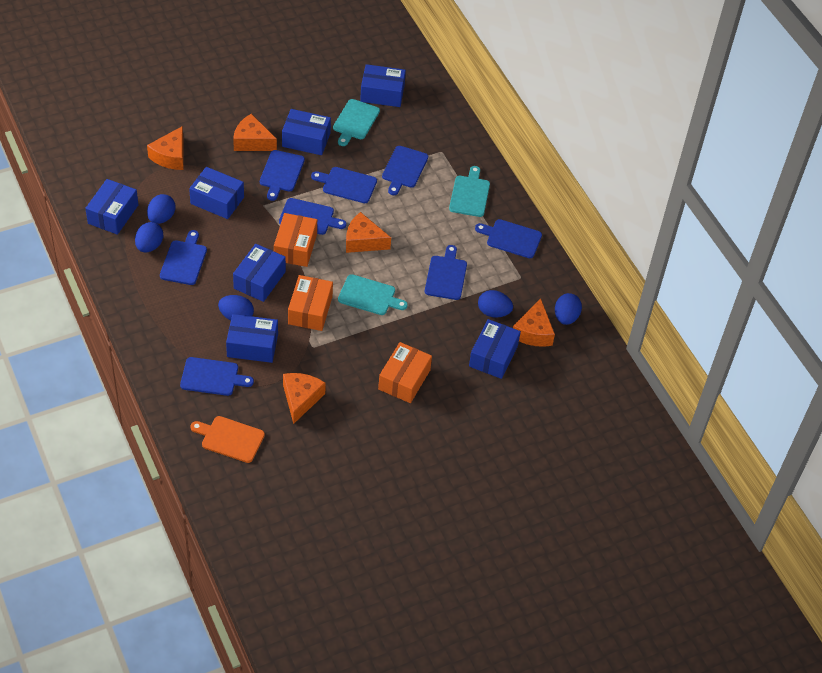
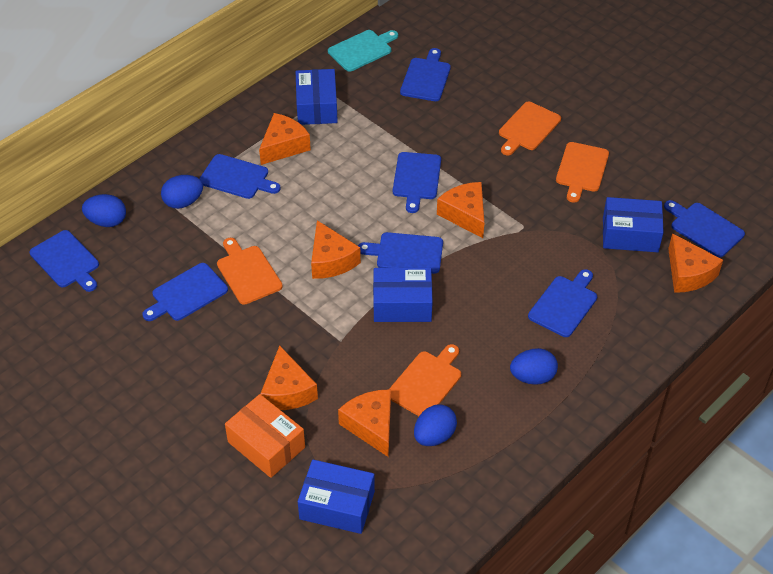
blue box: [85,179,138,235] [189,167,244,219] [226,314,278,363] [233,244,286,302] [282,109,331,155] [360,64,406,107] [469,319,521,379] = 7 -> [296,69,338,125] [298,459,375,534] [373,268,433,322] [603,197,664,252] = 4
blue egg: [135,222,163,252] [147,194,175,224] [218,295,254,321] [478,290,513,318] [555,293,582,325] = 5 -> [82,194,126,227] [161,175,203,209] [414,404,457,446] [510,348,558,385] = 4
orange box: [274,213,317,267] [288,275,333,331] [378,342,432,403] = 3 -> [225,394,305,478] = 1
orange cheese: [147,126,184,170] [233,114,277,151] [283,373,326,424] [346,212,391,253] [513,299,555,347] = 5 -> [259,113,311,165] [260,346,318,410] [311,220,361,279] [338,389,391,457] [437,182,484,238] [668,233,723,293] = 6
orange cutting board: [190,416,265,463] = 1 -> [217,238,283,305] [389,344,461,416] [499,101,561,155] [556,142,609,203] = 4
turquoise cutting board: [333,99,380,146] [338,274,408,315] [449,166,490,217] = 3 -> [328,30,398,72] = 1

